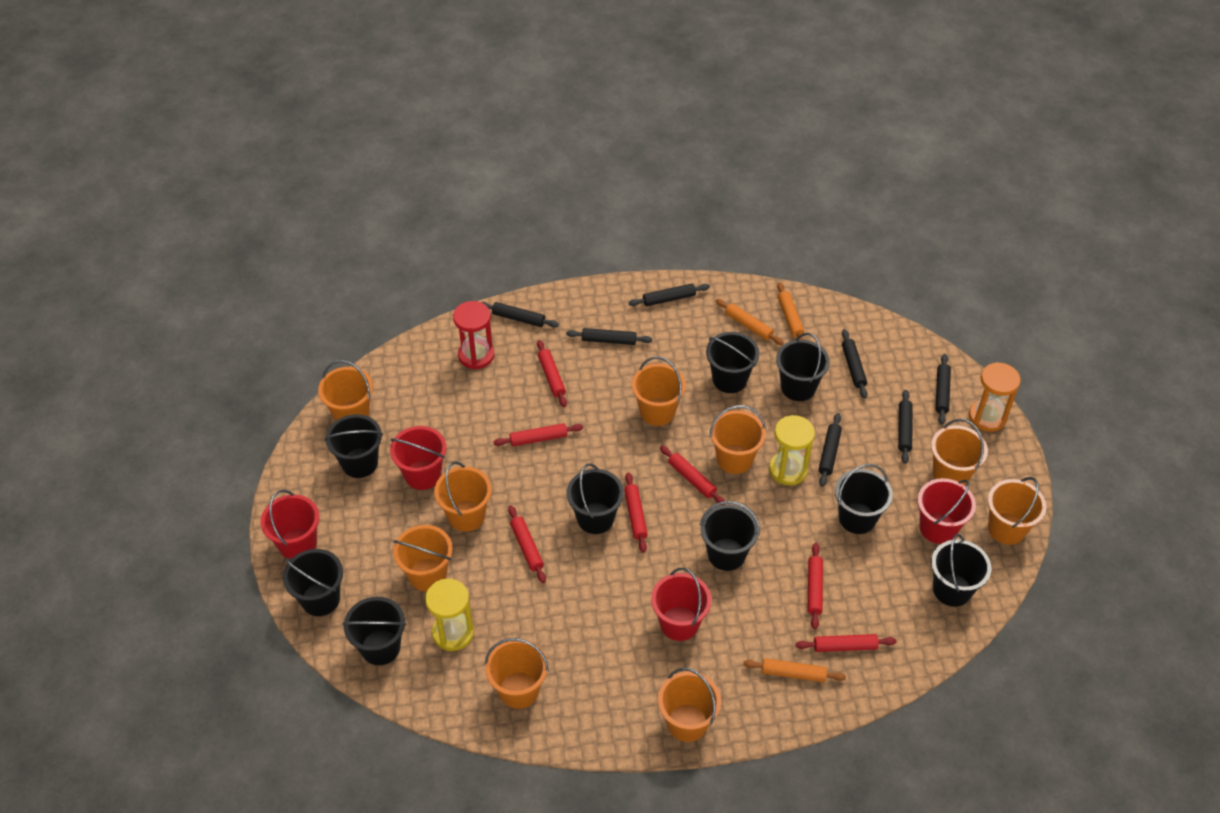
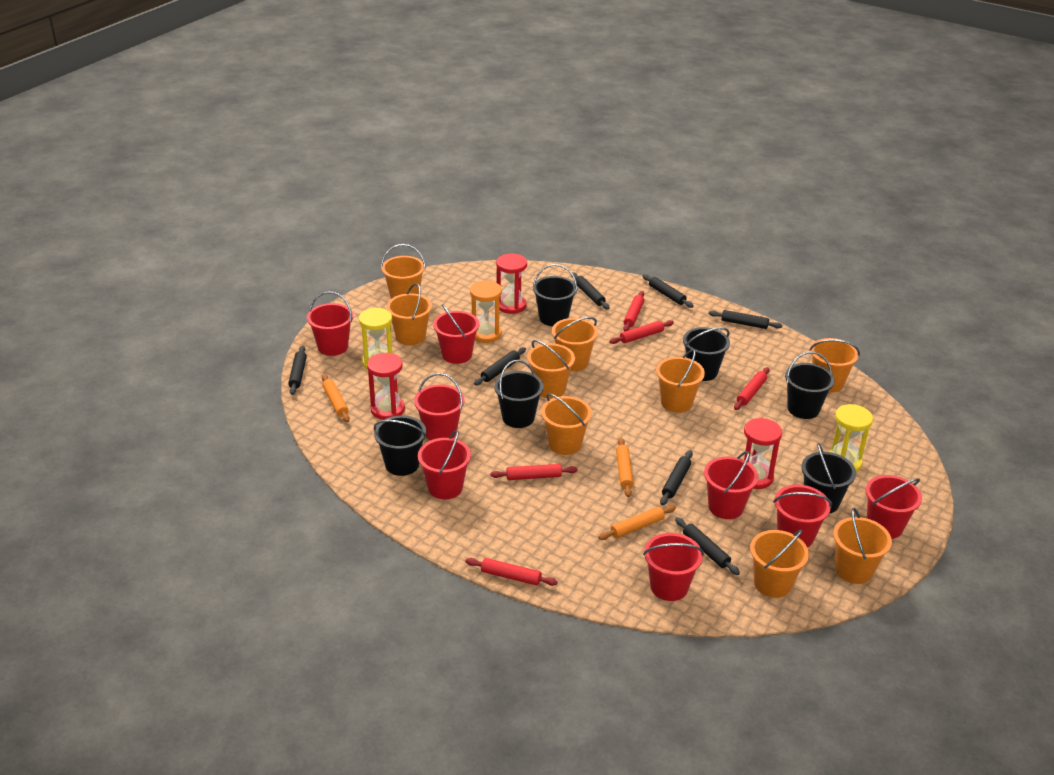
black bucket: [283,549,343,616] [325,414,383,478] [342,597,406,665] [567,463,624,534] [700,501,760,571] [706,332,759,393] [776,333,830,401] [835,464,893,534] [931,534,991,607] = 9 -> [374,415,427,476] [494,360,544,428] [533,264,577,326] [683,327,730,381] [785,352,835,419] [802,443,856,514] = 6
red bucket: [261,490,319,559] [390,426,446,490] [651,568,712,641] [918,478,976,544] = 4 -> [307,291,353,356] [414,373,465,441] [418,430,471,500] [433,304,479,364] [643,533,704,601] [704,451,759,519] [773,484,832,548] [866,475,922,539] = 8
red hourglass: [453,301,494,369] = 1 -> [367,353,405,420] [496,254,527,314] [744,418,782,489] = 3
red rolling pin: [493,423,583,446] [508,505,546,583] [537,340,567,407] [624,472,648,553] [660,446,725,505] [796,634,897,652] [808,543,823,629] = 7 -> [465,558,558,586] [490,464,578,480] [610,320,674,344] [623,291,644,331] [734,367,770,410] = 5

